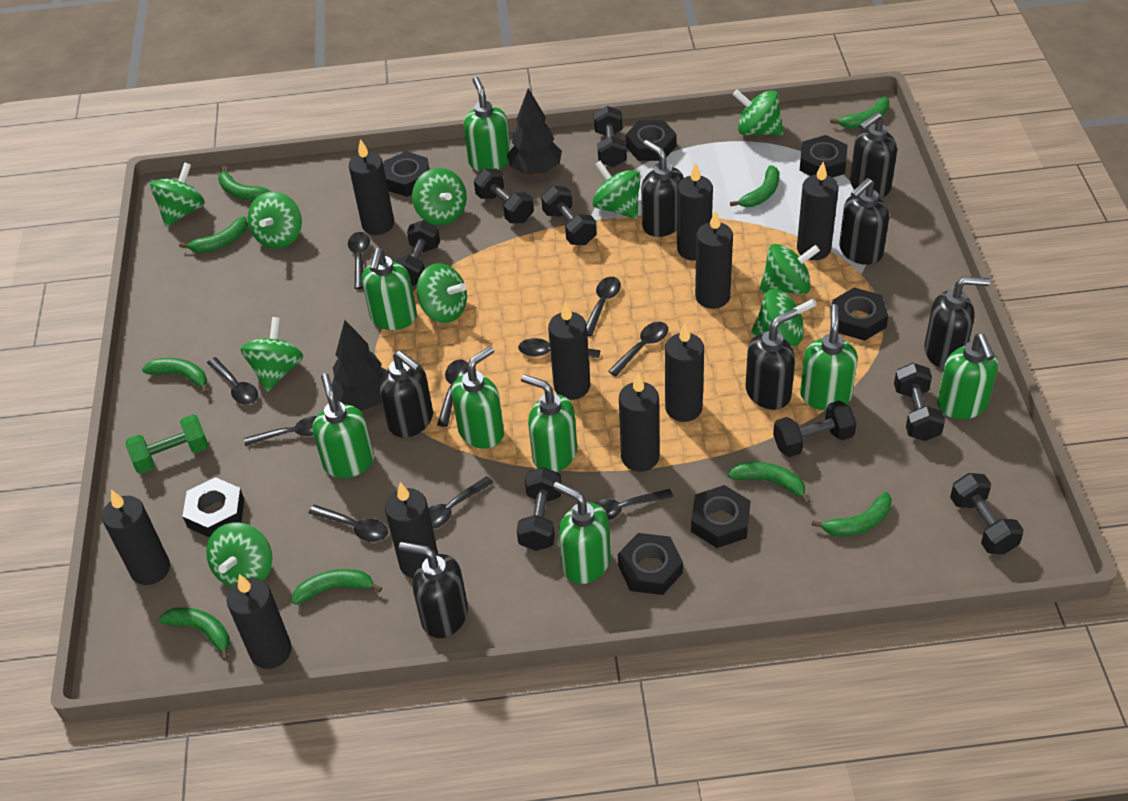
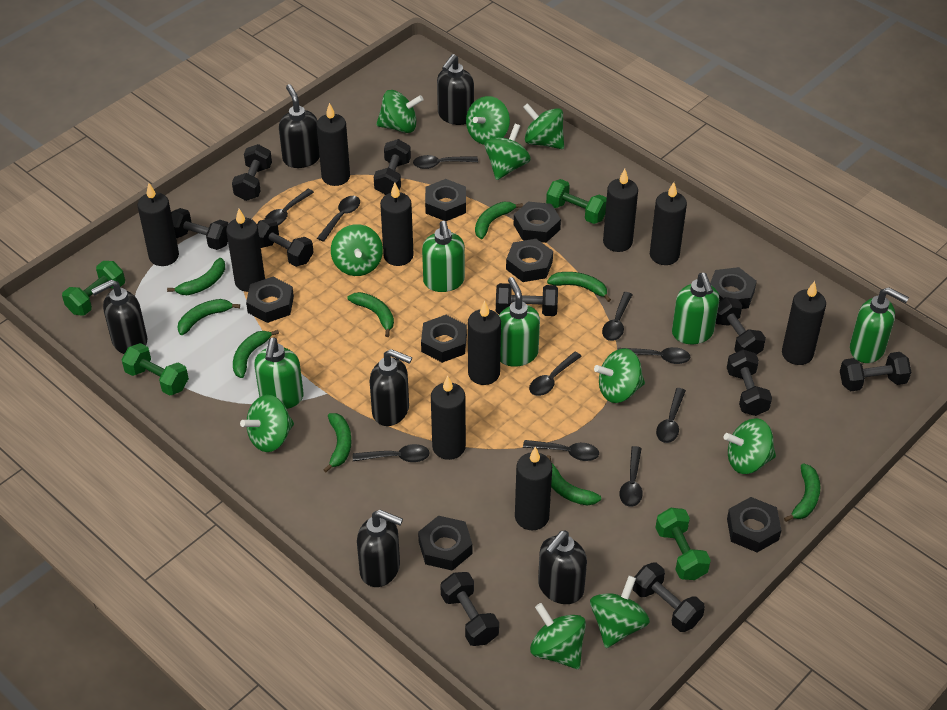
black dumbbell: [394,220,440,286] [474,169,534,223] [517,467,562,551] [541,186,597,245] [594,106,627,167] [773,401,856,457] [894,363,945,441] [950,473,1024,554] = 8 -> [171,208,229,250] [232,144,272,201] [257,218,314,267] [374,139,411,195] [440,572,499,646] [496,283,558,316] [633,562,705,632] [716,297,766,354] [727,349,772,416] [840,352,911,391] = 10
black nut: [182,477,244,538] [383,151,430,197] [618,533,683,595] [626,120,676,161] [691,485,750,548] [799,135,848,178] [832,287,888,341] = 7 -> [246,277,294,323] [418,516,473,571] [421,315,467,363] [425,179,466,221] [506,239,553,282] [514,201,561,243] [710,267,757,309] [727,497,781,552] = 8
black soap dispenser: [379,351,433,438] [399,542,468,638] [641,140,684,237] [745,308,798,410] [839,178,889,265] [850,112,897,198] [924,277,990,369] = 7 -> [91,280,147,354] [279,84,320,168] [357,510,403,587] [370,349,412,426] [437,54,474,125] [538,531,587,604] = 6
black tree: [332,320,387,411] [507,88,562,175] = 2 -> none = 0
green dumbbell: [125,414,209,474] = 1 -> [62,261,125,315] [121,343,189,395] [546,179,607,224] [656,508,711,580] = 4
green soap dispenser: [313,373,374,478] [362,248,417,330] [451,346,504,449] [463,77,510,172] [521,374,577,472] [553,482,611,584] [800,304,858,410] [937,334,998,419] = 8 -> [254,338,304,409] [422,221,465,292] [499,277,540,367] [672,273,719,344] [850,287,909,363] = 5

